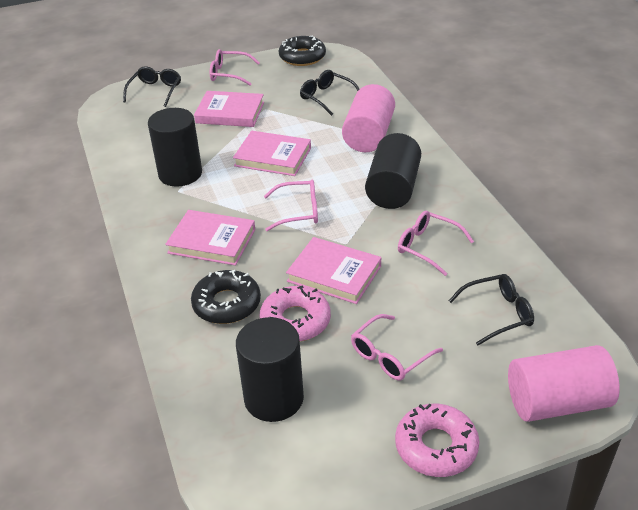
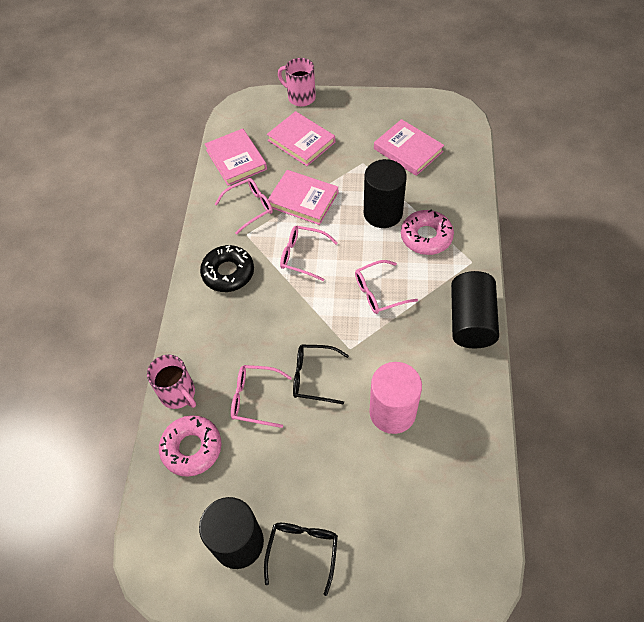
black donut: [191,270,261,324] [279,35,326,66] = 2 -> [200,245,254,292] = 1
black glasses: [123,66,181,107] [300,70,359,116] [449,274,534,345] = 3 -> [264,523,338,596] [293,345,349,404] = 2
pink cylinder: [342,84,395,152] [508,345,620,422] = 2 -> [369,362,422,434] = 1
pink mug: none = 0 -> [147,355,196,409] [278,58,316,107] = 2

